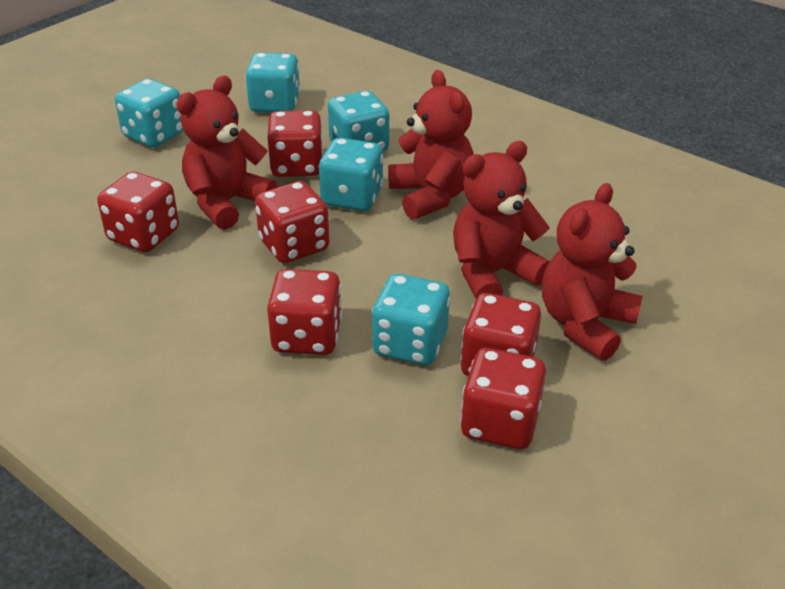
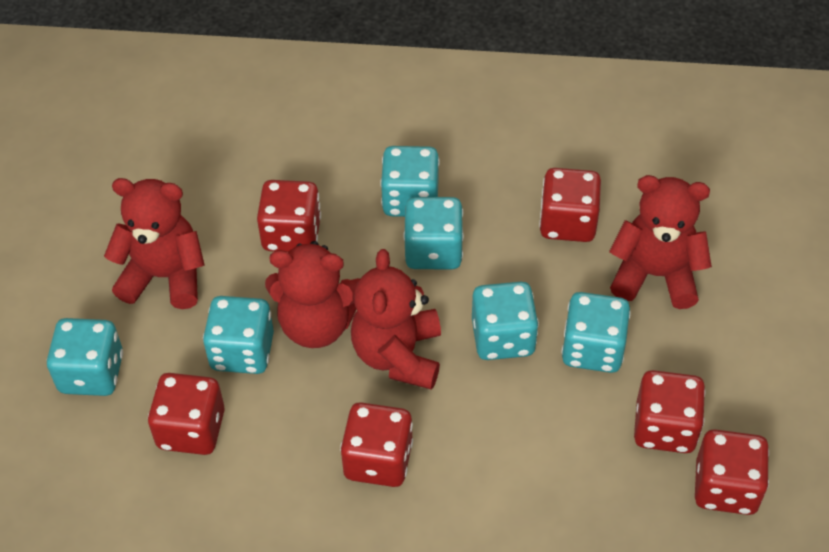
turquoise dice: [115,79,184,148] [245,53,300,113] [319,138,383,211] [328,91,389,152] [372,274,450,365] = 5 -> [47,318,123,396] [203,296,274,374] [380,146,440,217] [403,197,464,269] [472,282,539,360] [561,292,631,373] = 6

